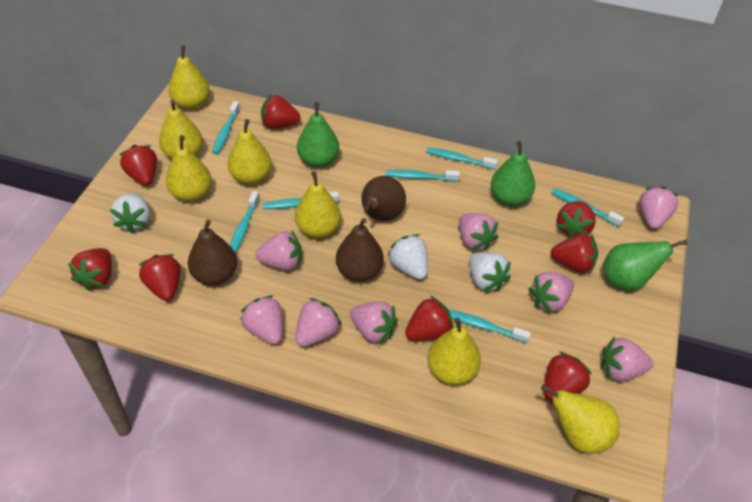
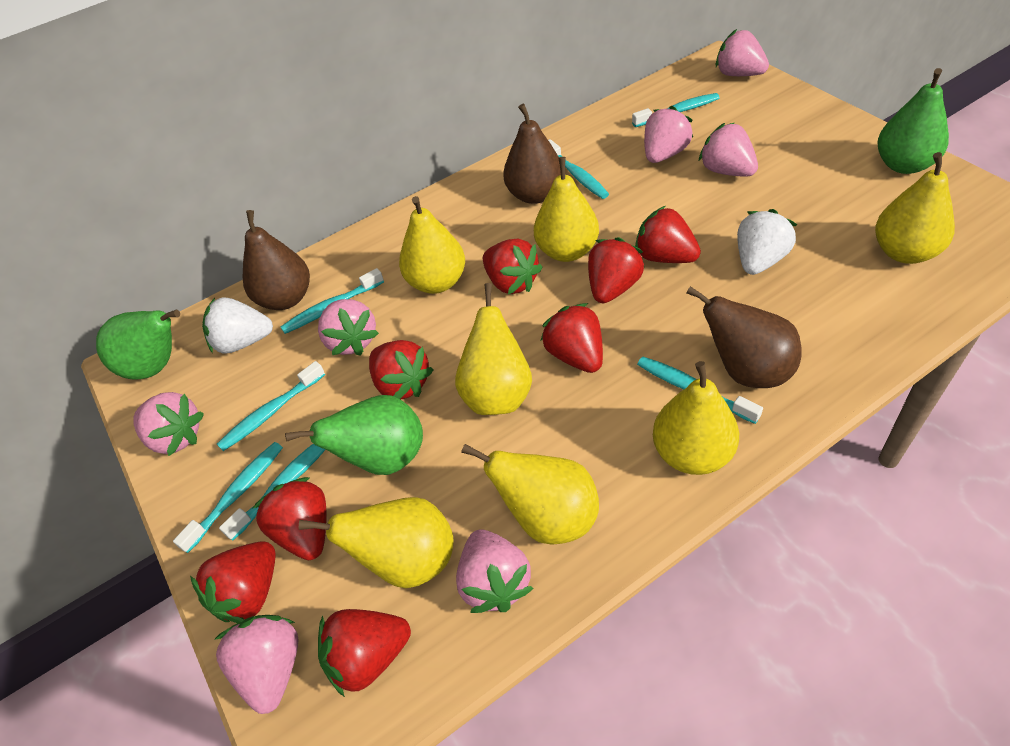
pink strawberry: [241,295,283,345] [256,230,302,271] [295,298,342,347] [350,301,398,345] [459,213,498,251] [528,272,574,313] [601,336,653,381] [639,187,678,229] = 8 -> [133,392,204,456] [214,615,299,714] [318,299,379,356] [456,529,534,613] [644,106,693,163] [699,123,758,177] [716,29,769,76] = 7
white strawberry: [110,193,150,233] [388,234,428,280] [469,252,511,292] = 3 -> [202,298,273,354] [737,209,797,275] = 2

